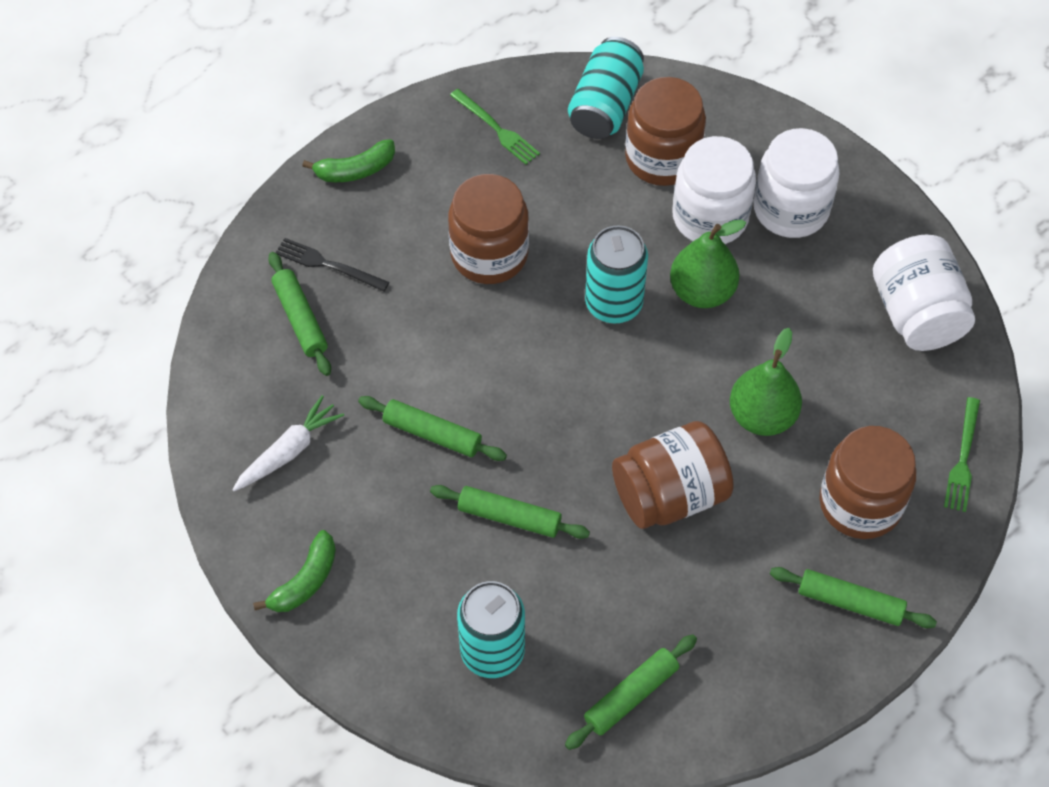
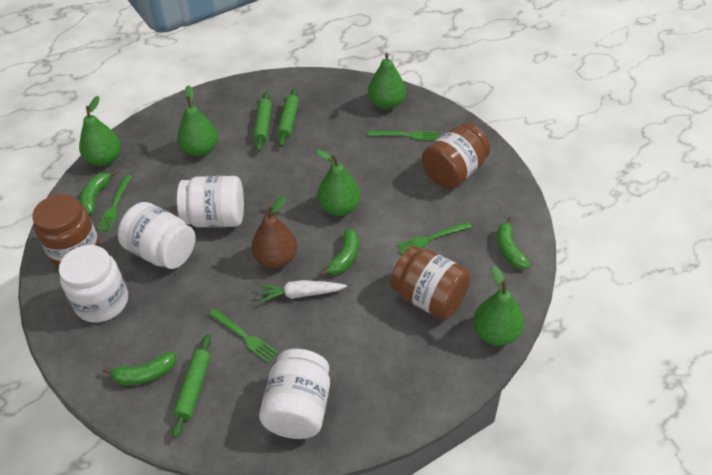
black fork: [275,238,389,292] = 1 -> none = 0
brown jar: [448,174,529,284] [612,421,734,529] [625,77,706,186] [819,426,916,539] = 4 -> [32,194,100,267] [391,246,471,320] [422,123,490,189] = 3
brown pear: none = 0 -> [251,196,297,268] = 1
green banana: [253,530,336,612] [302,139,395,182] = 2 -> [79,170,117,214] [103,351,176,385] [319,228,359,276] [497,217,530,269] = 4
green fork: [450,89,540,165] [944,397,980,512] = 2 -> [97,175,132,231] [209,309,278,362] [369,131,438,141] [396,222,471,254] = 4
green pear: [670,220,746,308] [730,328,802,436] = 2 -> [79,96,121,166] [177,85,218,156] [317,150,361,216] [368,53,406,110] [473,266,524,346] = 5
green rolling pin: [268,252,331,376] [358,396,507,461] [430,485,590,539] [565,635,697,750] [770,567,937,628] = 5 -> [172,334,211,438] [253,92,272,152] [277,88,299,147] = 3
turquoise can: [457,581,525,678] [568,37,644,139] [585,225,648,324] = 3 -> none = 0
white jar: [672,136,756,244] [753,128,840,238] [873,234,975,351] = 3 -> [59,245,128,323] [118,202,196,269] [177,176,244,228] [259,349,330,439] = 4

